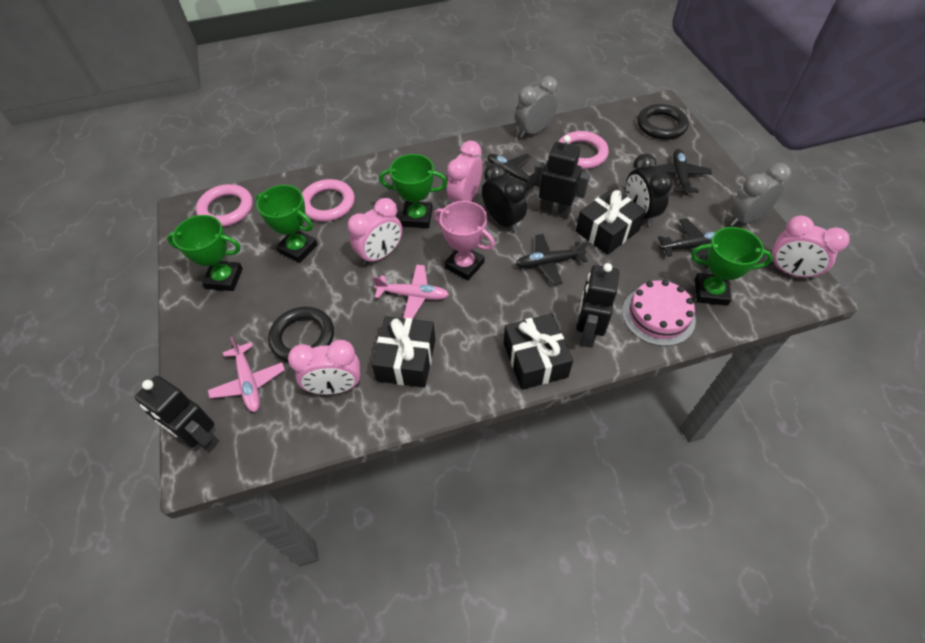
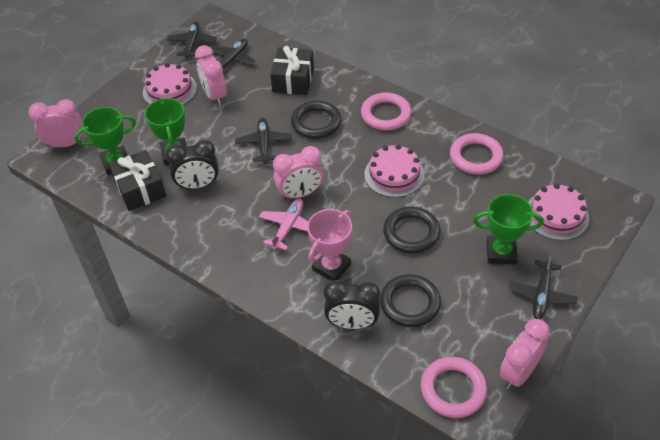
black gift: [371,316,435,388] [504,314,573,390] [576,188,646,255] = 3 -> [109,150,166,211] [270,46,314,95] = 2
black ring: [268,306,334,363] [637,104,689,140] = 2 -> [291,101,342,139] [380,274,441,327] [383,206,440,254] = 3
black robot: [135,376,219,452] [533,135,590,219] [577,263,619,348] = 3 -> none = 0
green trophy: [167,215,243,291] [256,185,318,263] [379,154,447,228] [691,227,773,306] = 4 -> [74,107,136,175] [145,98,187,165] [473,194,544,265] = 3
grey clock: [515,76,558,138] [730,163,792,227] = 2 -> none = 0
pink cake: [622,280,696,346] = 1 -> [143,63,197,105] [364,145,425,197] [528,183,589,240] = 3
pink plane: [208,337,285,412] [373,265,449,319] = 2 -> [259,199,308,250] = 1

